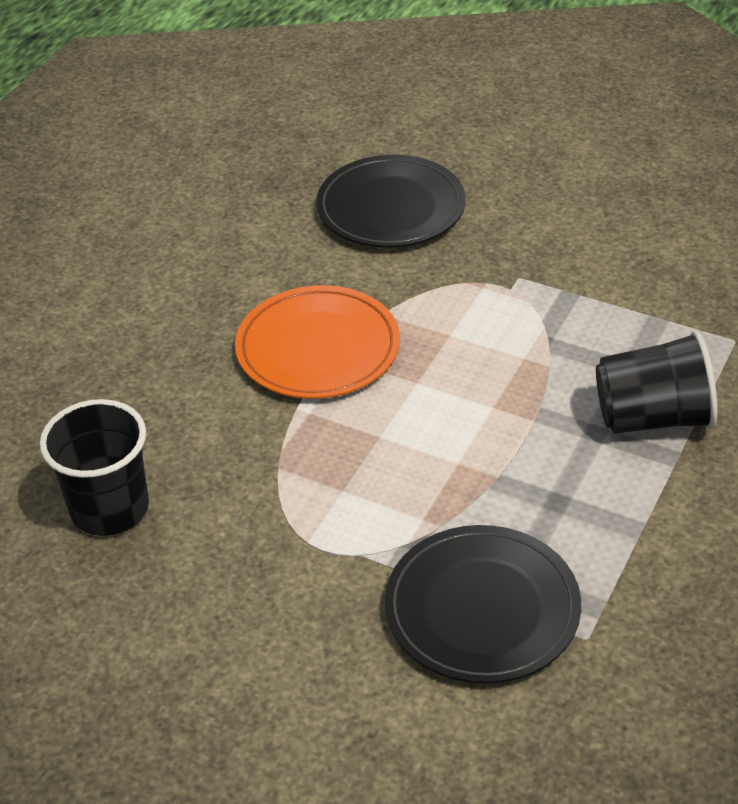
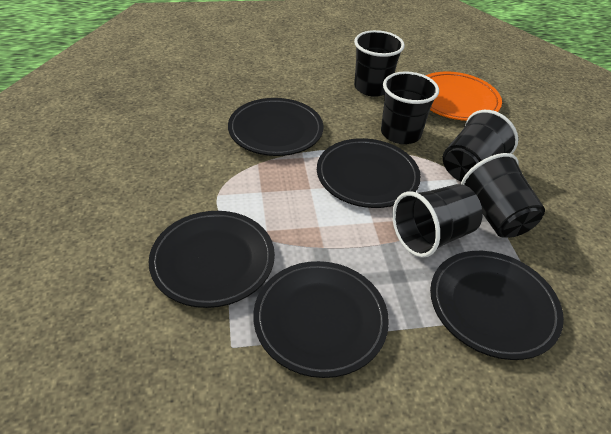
black cup: [40,399,149,536] [596,331,717,434] = 2 -> [354,30,405,97] [381,71,439,144] [392,184,483,258] [443,110,518,182] [461,153,545,238] = 5
black plate: [316,155,466,247] [385,525,581,683] = 2 -> [149,211,275,308] [228,98,323,156] [253,261,389,378] [317,138,421,208] [430,251,564,360] = 5

